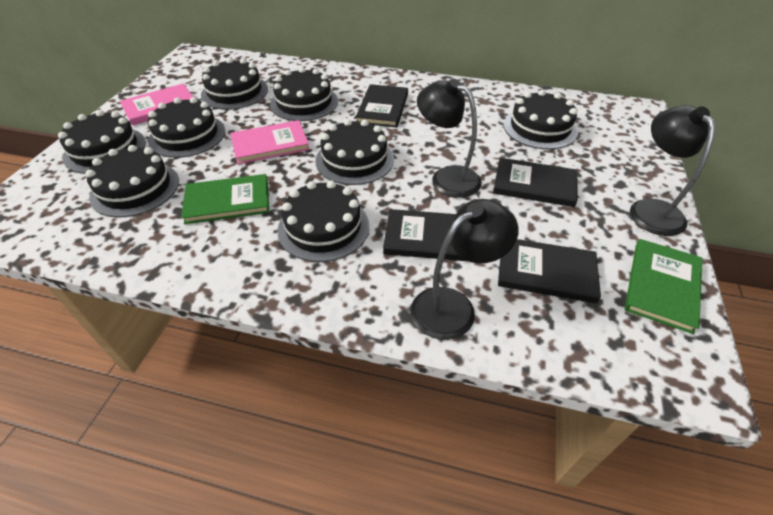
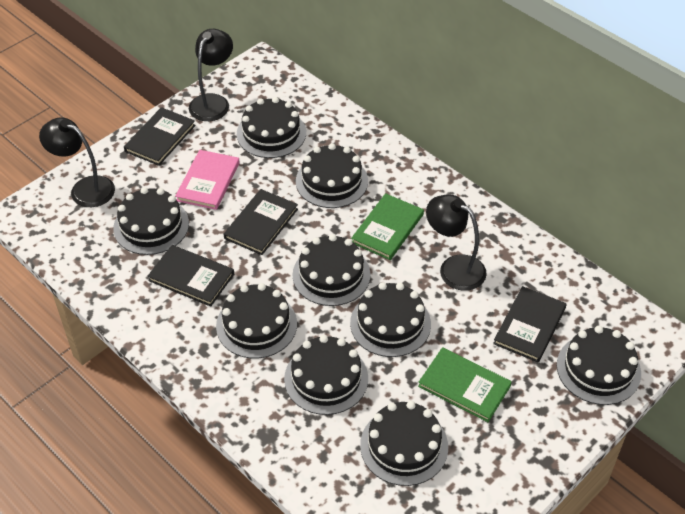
black cake: [58,110,146,174] [85,145,179,218] [148,97,225,158] [201,58,268,110] [270,67,338,121] [277,180,369,262] [316,119,394,185] [503,90,578,149] = 8 -> [113,187,189,255] [216,283,297,358] [237,97,306,158] [284,335,368,415] [292,234,371,306] [296,143,368,208] [350,282,431,357] [360,401,448,486] [557,326,641,405] = 9
pink book: [120,84,193,126] [230,120,310,164] = 2 -> [175,150,240,210] = 1

